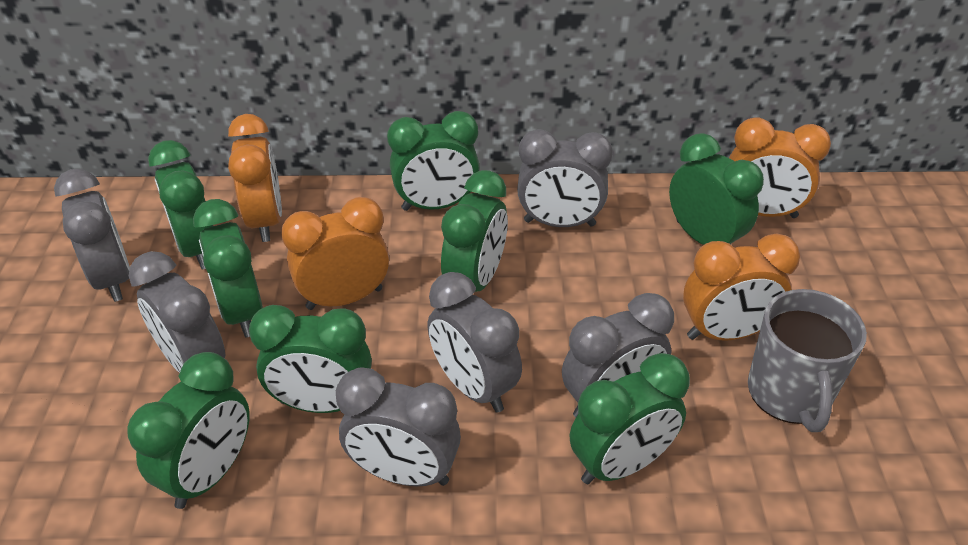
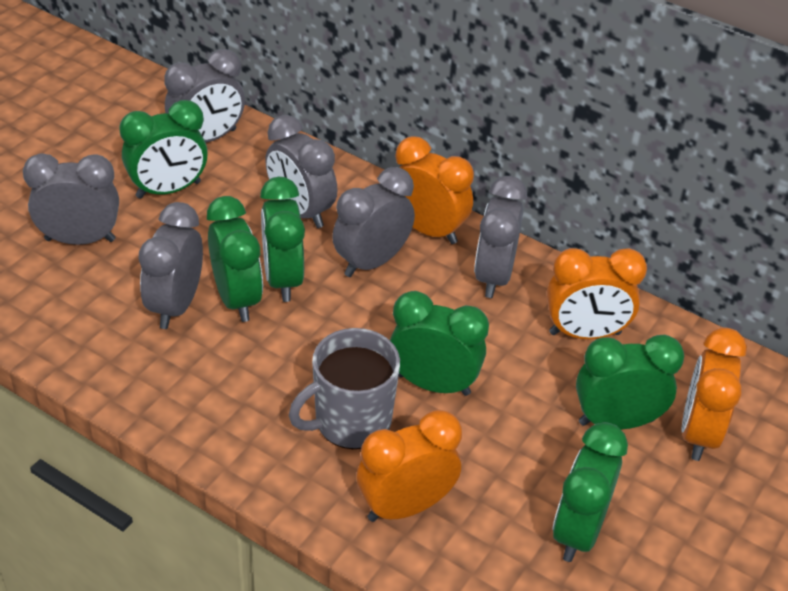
green clock: [127,352,250,509] [148,140,213,270] [193,199,263,337] [249,305,372,413] [387,111,480,211] [441,170,508,292] [570,353,690,484] [669,133,764,245] = 8 -> [119,100,208,199] [207,196,263,322] [260,177,305,302] [390,291,489,396] [552,422,628,562] [576,335,684,430] = 6

